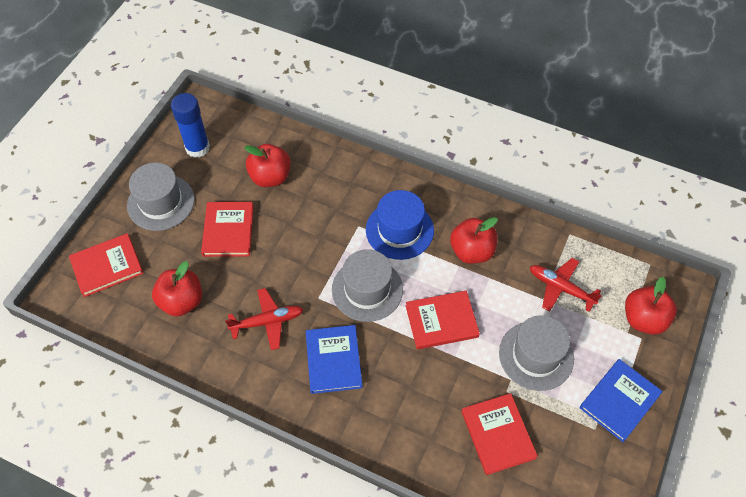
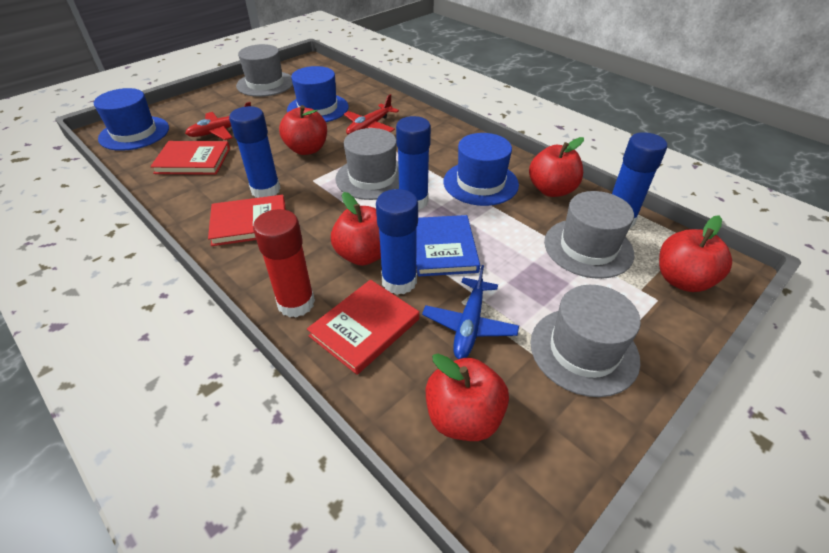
blue book: [306,325,363,394] [580,359,663,442] = 2 -> [416,215,480,277] = 1
blue glue stick: [171,93,210,158] = 1 -> [229,106,281,198] [376,189,418,295] [396,116,431,210] [612,132,667,228] = 4
blue hat: [366,190,434,260] = 1 -> [94,88,169,151] [287,66,349,122] [444,133,519,206] = 3
blue plane: none = 0 -> [422,265,519,359] = 1
grey hat: [127,163,195,231] [332,249,403,322] [499,315,574,391] = 3 -> [236,44,293,97] [335,128,399,200] [531,285,641,397] [544,191,634,279] = 4
red apple: [152,261,202,317] [245,144,291,187] [450,217,498,264] [625,277,677,335] = 4 -> [279,105,327,155] [331,192,381,266] [426,354,509,441] [529,137,584,197] [659,215,732,292] = 5
red book: [69,233,144,297] [201,202,254,257] [406,291,480,349] [461,393,538,475] = 4 -> [150,141,230,175] [208,195,286,246] [307,280,419,375] = 3
red glue stick: none = 0 -> [253,209,315,318] = 1

